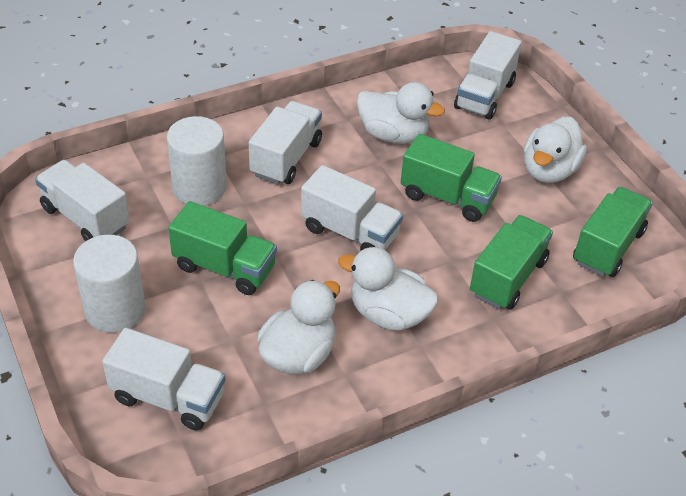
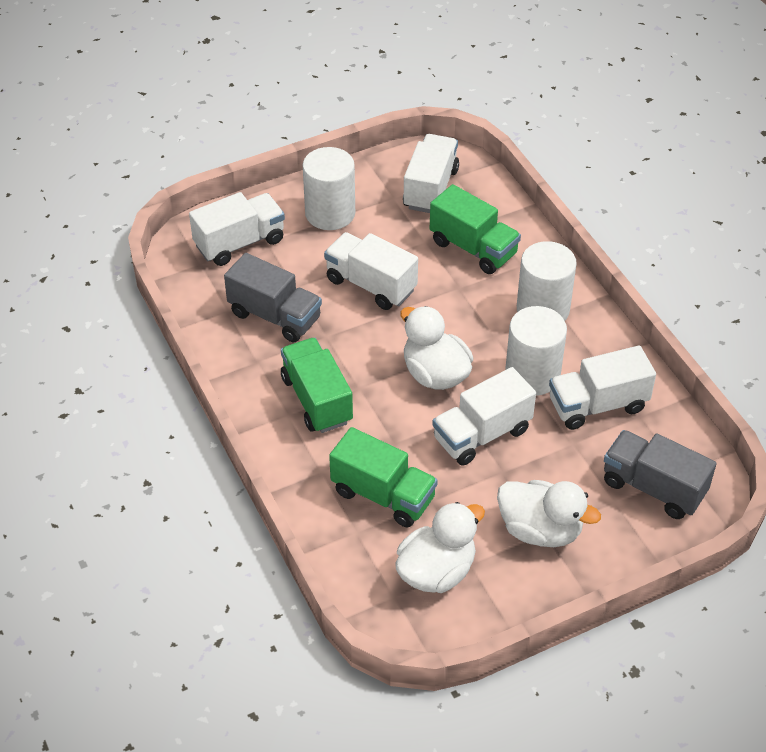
green truck: [168,201,277,295] [401,134,502,222] [470,215,553,310] [573,187,653,277] = 4 -> [281,338,353,433] [329,427,438,527] [430,184,521,274] = 3
grey truck: none = 0 -> [224,253,322,342] [604,430,717,519] = 2
white cylinder: [73,235,146,333] [167,116,227,206] = 2 -> [303,147,355,230] [505,306,567,396] [517,241,577,321] = 3
white duck: [257,280,340,374] [338,247,439,331] [357,82,445,144] [524,117,587,183] = 4 -> [396,502,485,593] [400,306,473,390] [497,480,601,547] = 3

